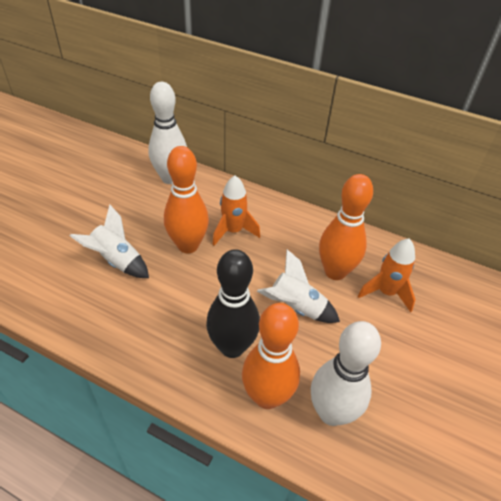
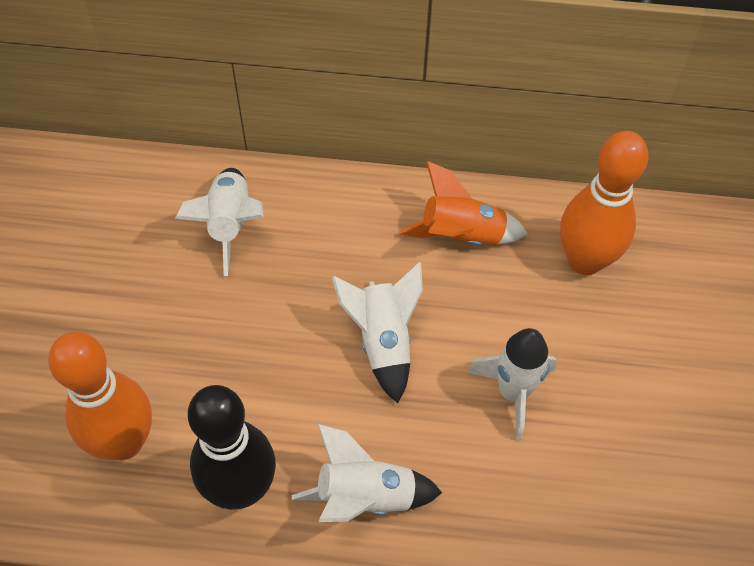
orange bowling pin: [164,146,209,253] [242,303,300,409] [319,174,373,280] = 3 -> [48,332,152,460] [560,131,648,275] = 2
orange rocket: [212,175,260,246] [358,239,416,312] = 2 -> [399,161,528,246] = 1
white bowling pin: [148,82,187,184] [311,321,381,426] = 2 -> none = 0
white rocket: [70,204,149,278] [257,249,340,323] = 2 -> [175,168,264,276] [292,424,442,522] [332,262,423,403] [467,328,557,440] = 4

